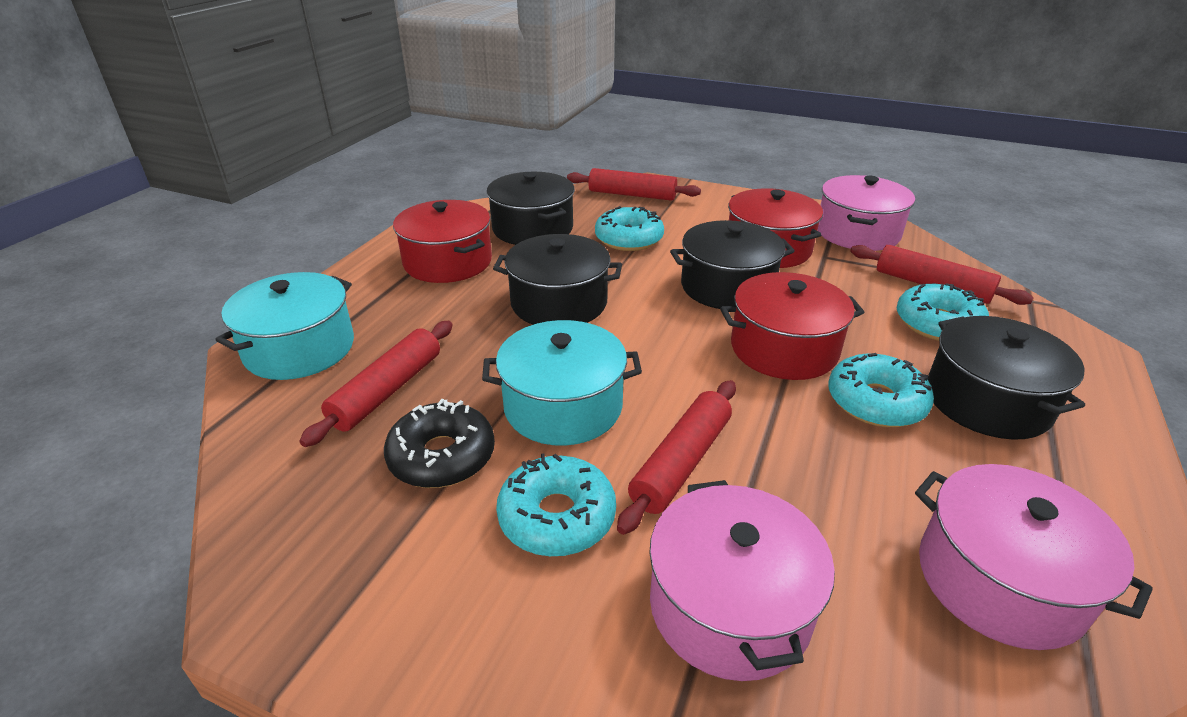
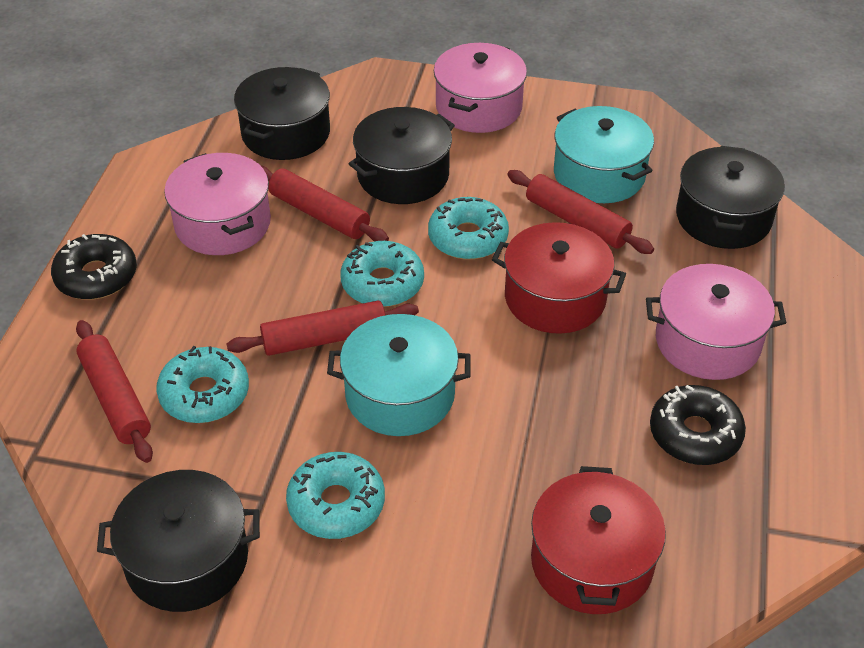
black donut: [384,399,495,488] = 1 -> [51,234,137,300] [650,385,746,465] = 2
red pot: [393,200,492,283] [720,272,864,380] [728,188,823,268] = 3 -> [492,222,626,334] [531,466,666,614] = 2

